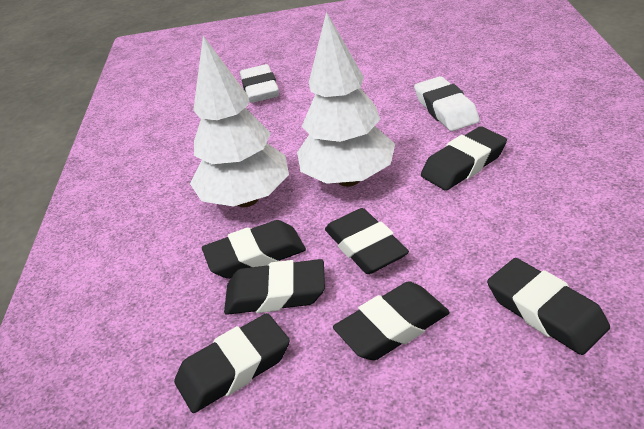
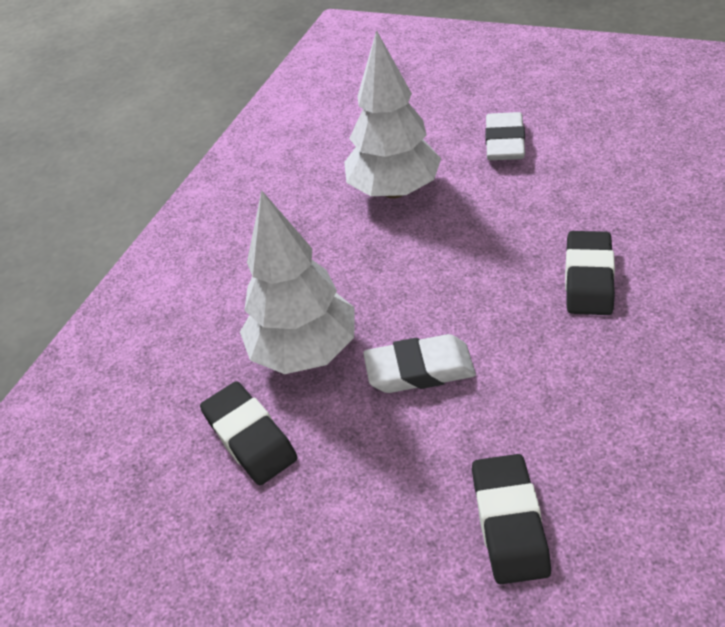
black eraser: [174,313,290,413] [202,220,306,279] [224,259,325,315] [325,208,409,274] [333,281,450,360] [421,126,507,190] [487,258,610,355] = 7 -> [200,381,298,485] [472,454,551,584] [565,231,615,315] = 3

